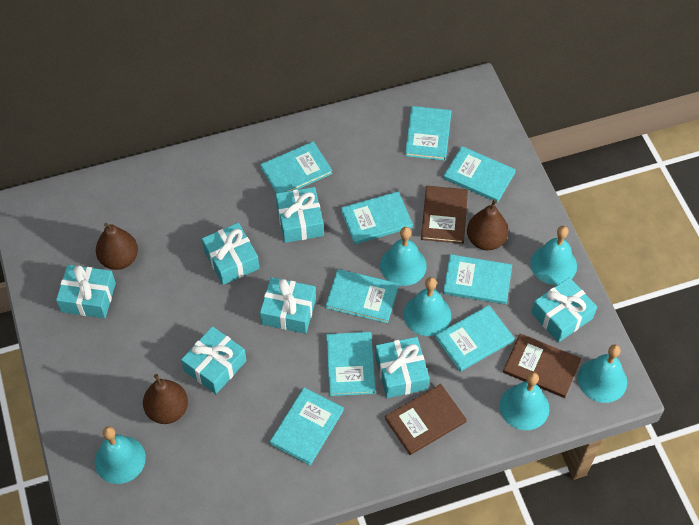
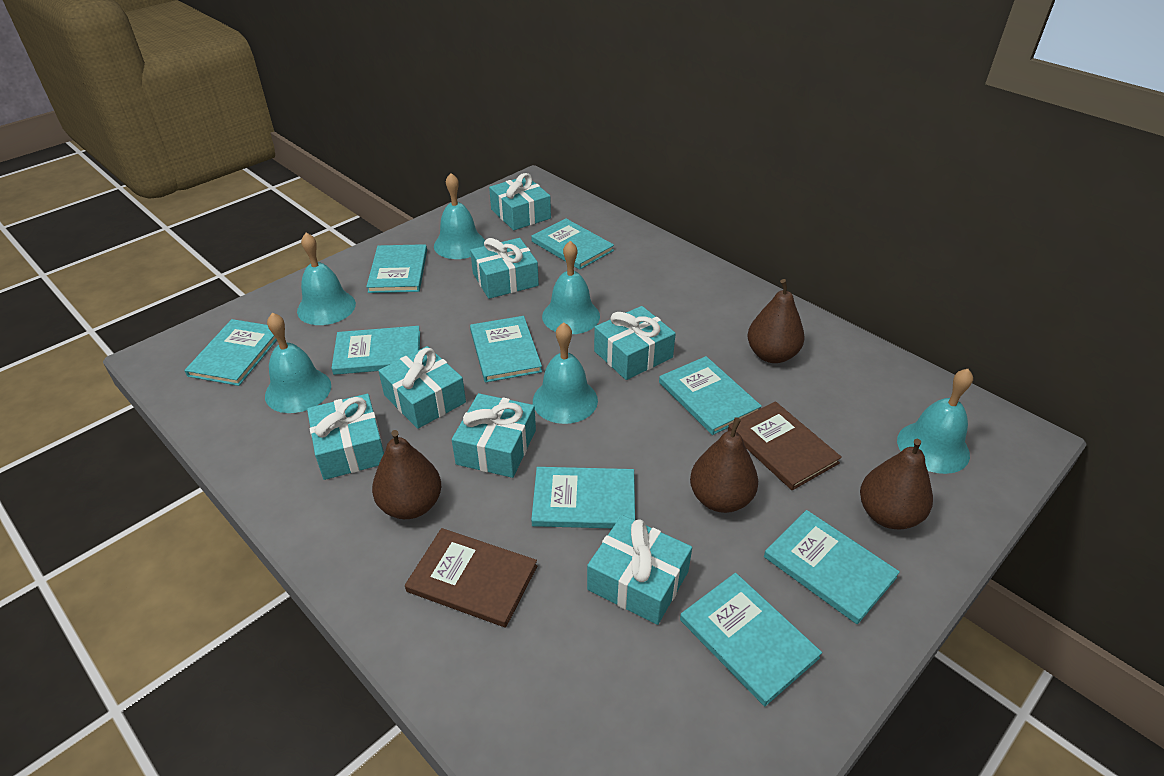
brown book: [385,384,467,455] [421,186,468,244] [503,333,581,398] = 3 -> [405,528,537,627] [728,401,842,490] = 2
brown pear: [96,223,138,270] [143,374,188,424] [467,199,508,250] = 3 -> [372,430,441,519] [690,417,758,513] [748,279,805,363] [860,439,933,529] = 4

